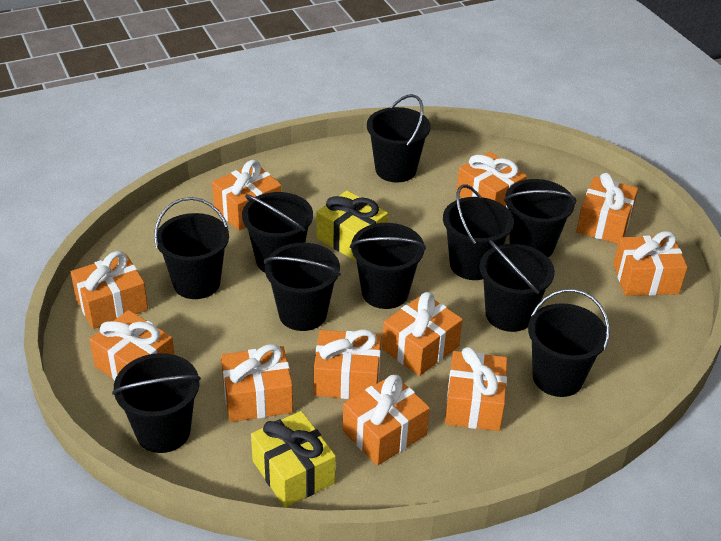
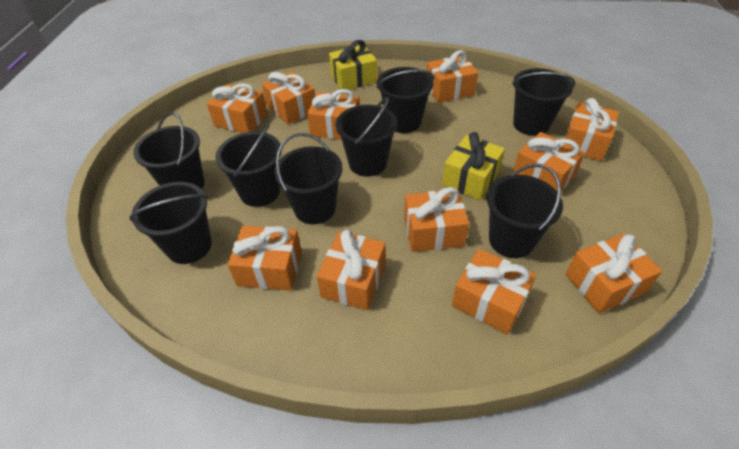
black bucket: [112,353,201,453] [154,197,229,299] [242,192,313,273] [264,242,341,331] [350,223,426,309] [367,94,431,183] [443,184,514,280] [480,240,555,332] [504,179,577,257] [528,289,610,397] = 10 -> [129,182,212,264] [133,112,205,189] [216,124,282,207] [274,133,343,224] [336,97,397,177] [376,67,434,133] [487,164,563,258] [512,68,575,136] = 8

